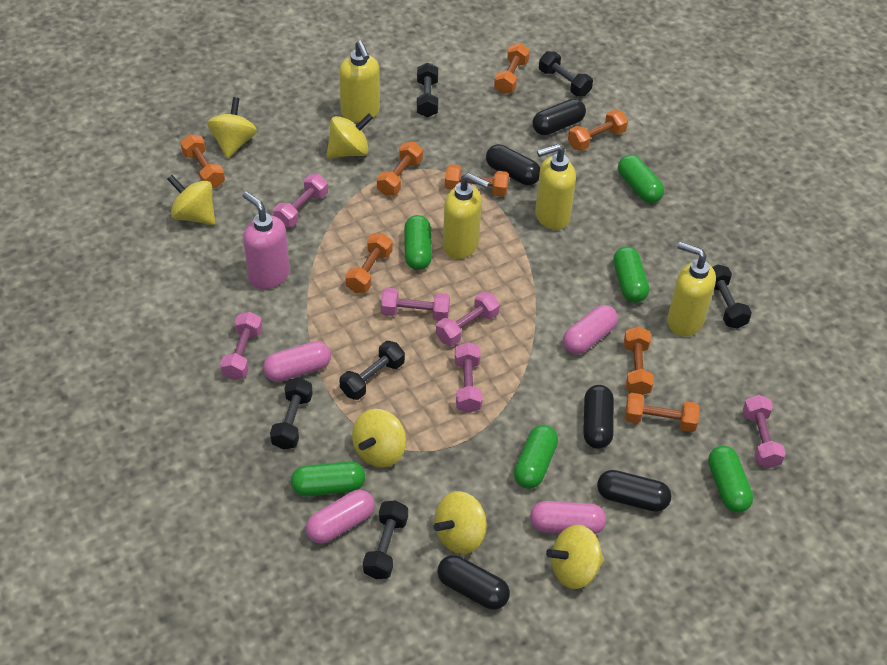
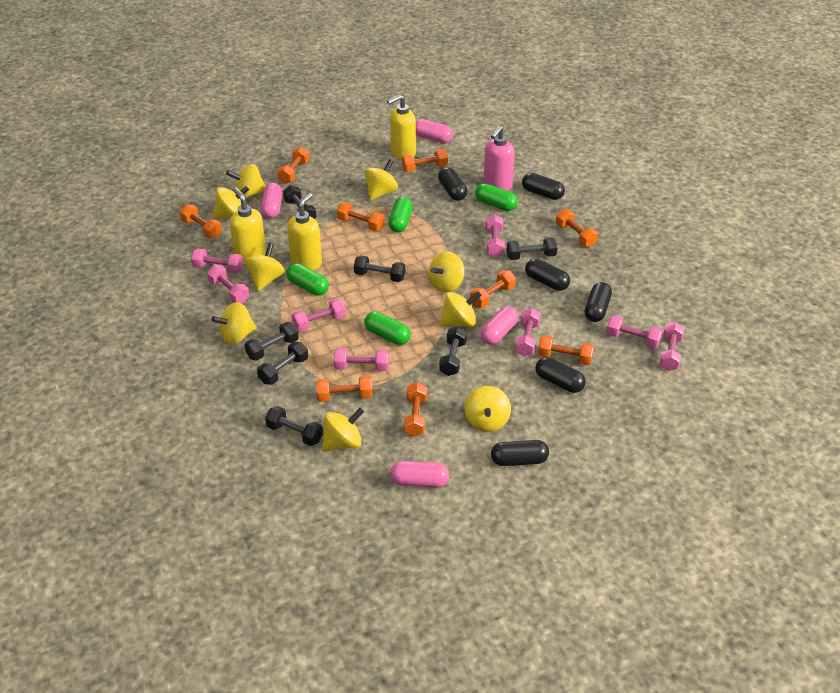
black capsule: [437,555,510,610] [486,144,540,185] [532,99,586,135] [583,385,614,449] [597,470,671,512] = 5 -> [438,167,467,201] [491,440,549,466] [522,173,565,200] [525,258,570,291] [535,357,586,393] [585,282,612,322] = 6
black dumbbell: [270,377,313,450] [339,341,405,400] [363,500,408,579] [417,63,438,117] [539,51,593,96] [712,264,752,329] = 6 -> [244,322,299,361] [257,342,308,385] [265,406,323,446] [283,185,316,219] [354,255,405,282] [439,326,467,376] [507,237,557,260] = 7
green capsule: [291,461,365,497] [404,215,432,270] [514,425,558,489] [613,246,649,303] [618,155,664,203] [708,445,753,513] = 6 -> [286,263,329,296] [364,311,411,345] [388,197,413,232] [475,184,518,211] = 4
orange dumbbell: [180,134,225,188] [345,233,392,293] [377,142,423,196] [445,164,509,197] [494,43,530,94] [568,110,628,151] [624,326,654,395] [625,393,700,432] = 8 -> [180,205,222,238] [277,147,310,184] [316,375,373,402] [337,202,385,231] [402,149,448,172] [404,382,427,437] [470,270,516,308] [538,335,594,365] [556,209,598,247] = 9
pink dumbbell: [220,312,263,380] [273,174,328,227] [381,288,450,321] [436,291,500,346] [455,342,483,413] [743,395,786,468] = 6 -> [191,248,243,273] [207,265,249,303] [292,298,346,332] [334,348,389,371] [486,214,505,257] [515,308,541,356] [606,315,663,348] [659,322,684,371] = 8
yellow soap dispenser: [339,41,380,122] [443,173,489,259] [535,144,576,230] [667,242,716,336] = 4 -> [230,187,266,265] [287,193,322,270] [387,94,416,160] = 3
yellow spinning top: [167,175,215,225] [207,97,257,159] [326,113,373,158] [352,409,406,468] [434,491,487,554] [546,525,604,589] = 6 -> [211,302,257,345] [213,186,249,219] [226,164,265,198] [245,243,285,291] [322,408,364,452] [364,159,398,201] [429,252,464,293] [440,291,482,327] [464,386,511,432] = 9

